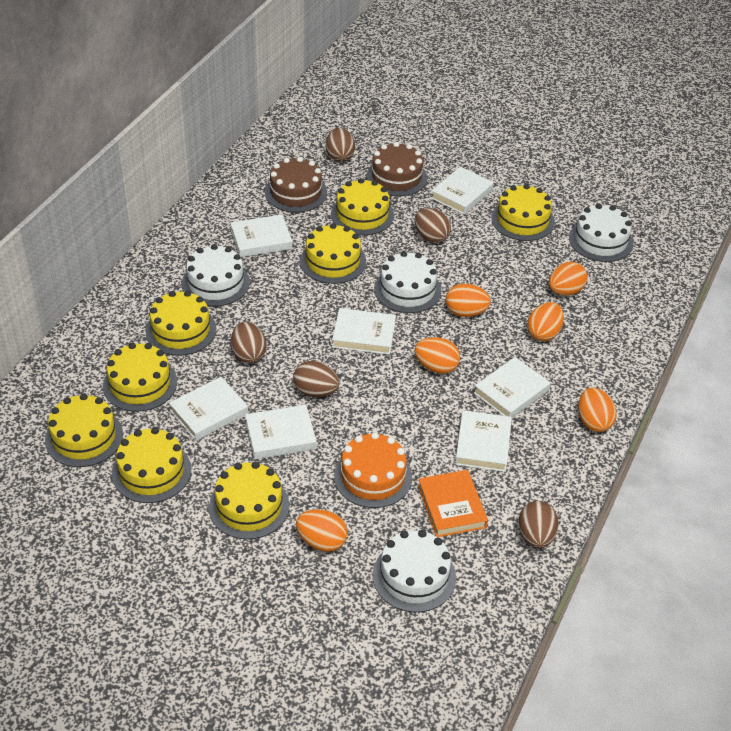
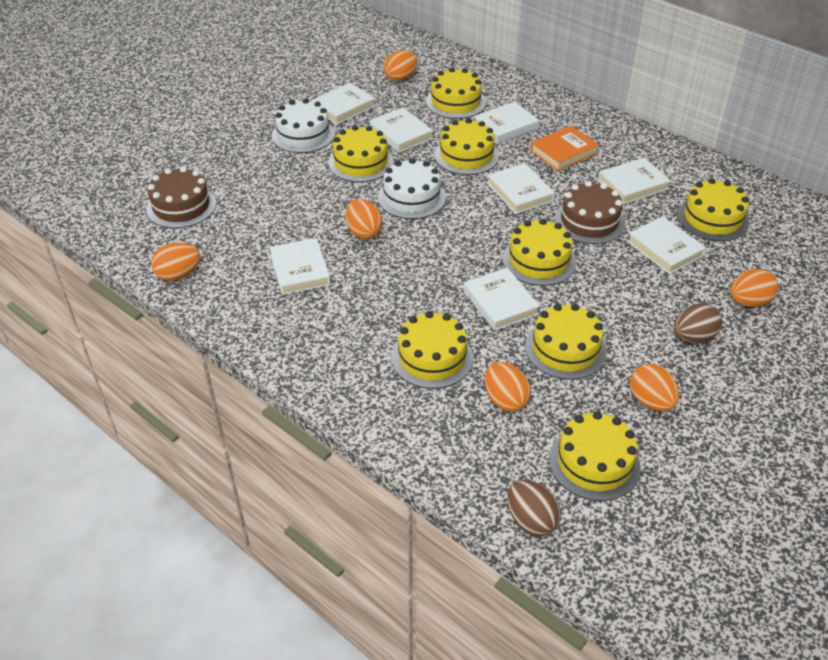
brown egg: [231,322,267,364] [293,361,339,397] [326,127,355,162] [415,208,451,243] [518,501,559,548] = 5 -> [507,479,561,537] [674,303,722,343] = 2
orange cake: [334,432,412,508] = 1 -> none = 0
white book: [169,377,248,441] [230,215,292,257] [245,405,317,459] [332,308,396,355] [431,167,494,215] [455,410,512,472] [474,357,551,418] = 7 -> [269,238,331,295] [311,83,375,125] [370,108,433,153] [463,268,540,331] [474,101,539,144] [487,163,555,214] [598,158,671,204] [627,216,706,274] = 8
white cake: [182,244,250,307] [373,530,456,612] [374,251,442,313] [569,204,633,262] = 4 -> [272,98,335,153] [378,158,446,219] = 2

